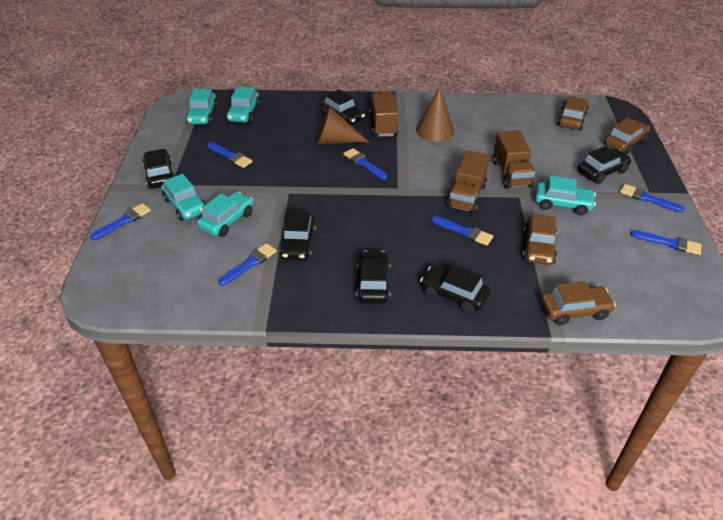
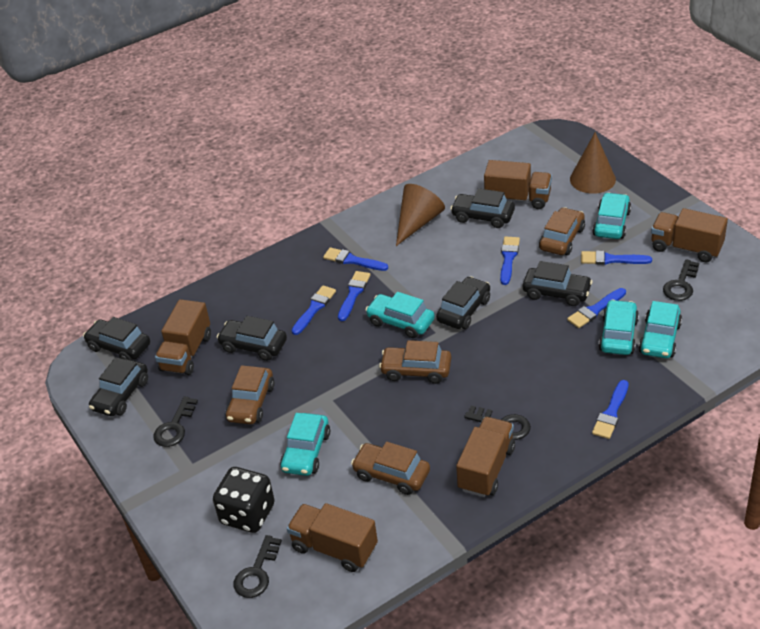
black dice: none = 0 -> [213,467,275,533] = 1
black key: none = 0 -> [153,396,198,447] [234,535,282,598] [464,406,531,440] [663,259,699,301] = 4
brown truck: [370,92,399,137] [447,150,490,213] [493,130,535,189] = 3 -> [155,299,211,375] [287,503,378,572] [456,417,515,497] [484,160,552,209] [651,208,728,262] = 5

